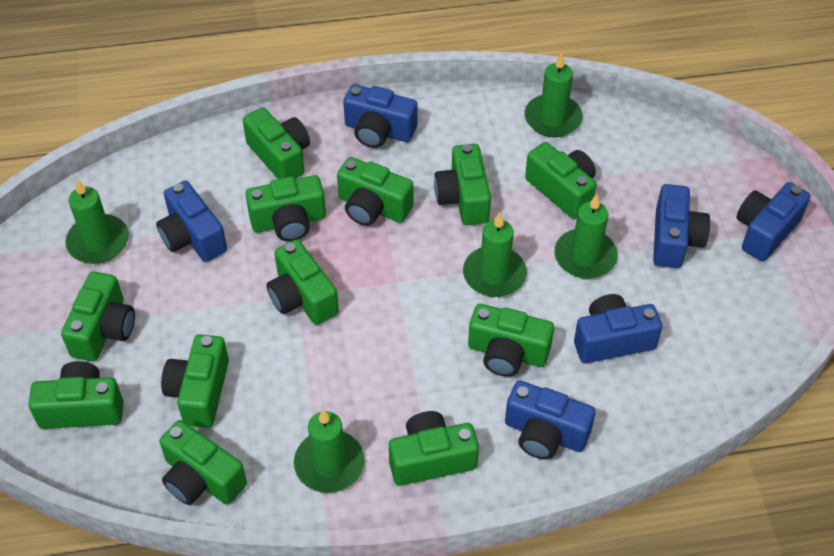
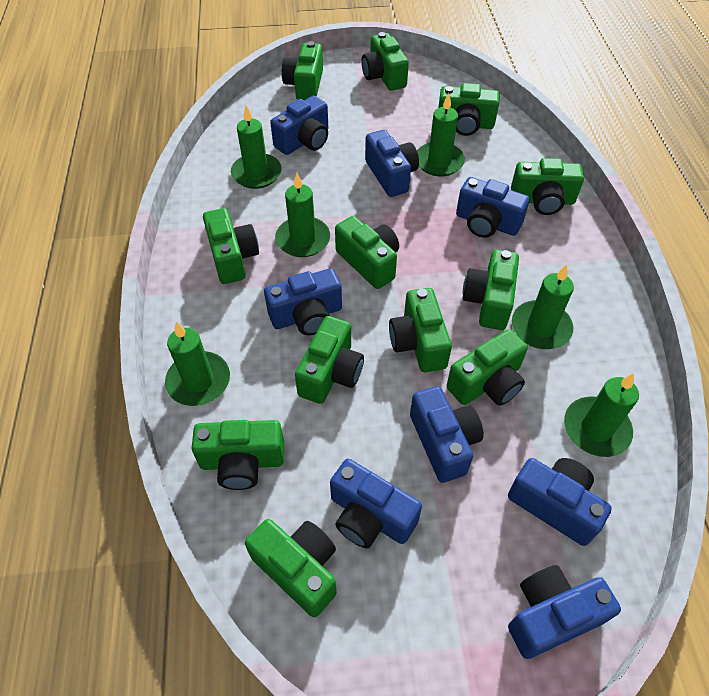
blue camera: [156,180,227,262] [343,84,417,148] [505,380,596,459] [574,294,662,363] [653,184,710,268] [737,182,811,262] = 6 -> [264,268,342,335] [270,96,328,155] [330,459,422,548] [365,130,419,197] [410,386,483,483] [456,177,530,238] [508,458,612,546] [508,565,621,659] = 8
green candle: [65,179,129,264] [294,409,365,493] [463,212,527,297] [524,52,583,137] [554,194,618,279] = 5 -> [165,322,230,406] [231,106,282,189] [275,173,330,257] [417,93,465,176] [512,264,574,349] [564,373,639,457] = 6

